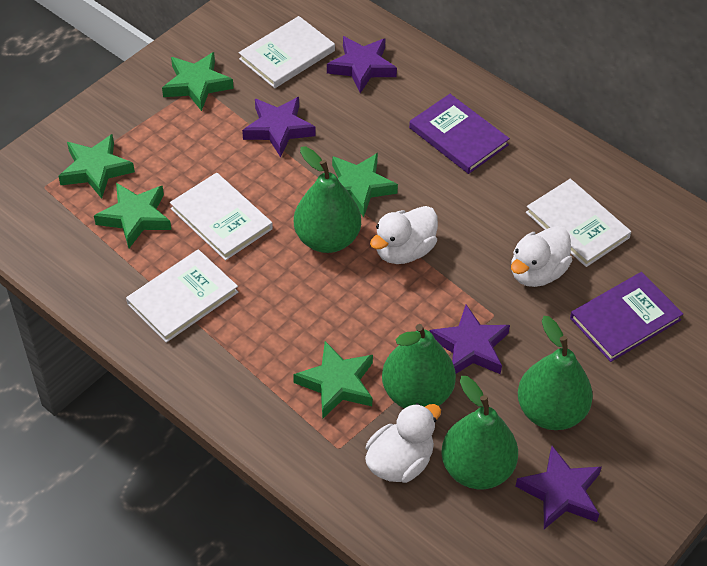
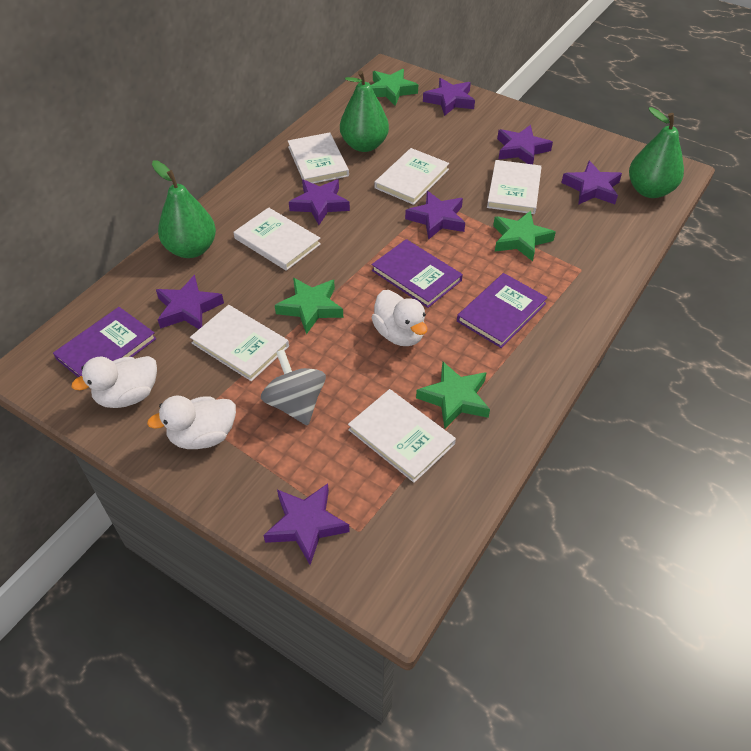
green pear: [294,146,361,253] [382,324,456,408] [441,376,518,489] [518,316,593,430] = 4 -> [152,161,216,258] [340,70,389,152] [629,107,684,198] = 3
green star: [58,134,135,199] [94,183,171,248] [162,52,234,111] [293,341,373,419] [332,153,398,217] = 5 -> [275,278,343,334] [371,69,418,106] [416,361,490,429] [493,211,556,261] = 4
grey spinning top: none = 0 -> [261,349,326,425] = 1
purple book: [409,94,510,174] [570,272,683,362] = 2 -> [53,307,157,377] [372,239,463,308] [457,273,548,348] = 3
purple star: [242,97,315,157] [327,36,397,93] [429,305,510,374] [515,446,602,529] = 4 -> [156,275,224,329] [263,483,350,565] [289,179,350,225] [405,191,465,240] [423,78,475,116] [497,125,553,164] [561,161,622,205] = 7
white book: [126,249,238,343] [170,173,273,261] [239,16,335,88] [526,179,631,267] = 4 -> [190,305,289,381] [234,207,321,271] [288,132,349,184] [348,389,456,483] [374,148,449,205] [487,160,541,214] = 6

